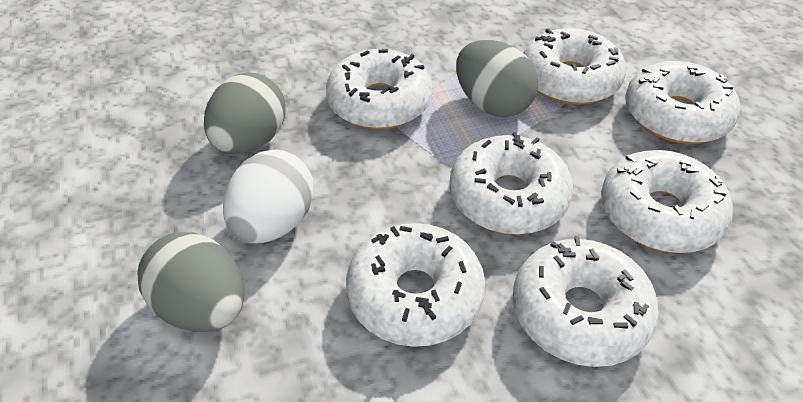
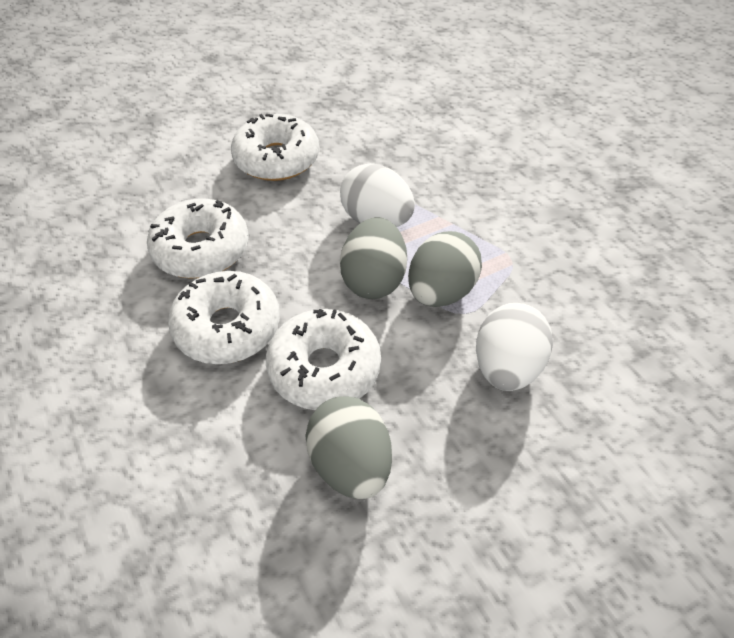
white donut: [326,49,433,130] [346,223,485,347] [449,132,573,235] [513,236,659,367] [523,28,626,105] [601,150,733,253] [625,61,740,144] = 7 -> [147,198,249,279] [168,271,280,364] [231,114,319,181] [266,309,381,410] = 4
white egg: [223,149,314,243] = 1 -> [340,163,415,227] [476,303,553,391] = 2

